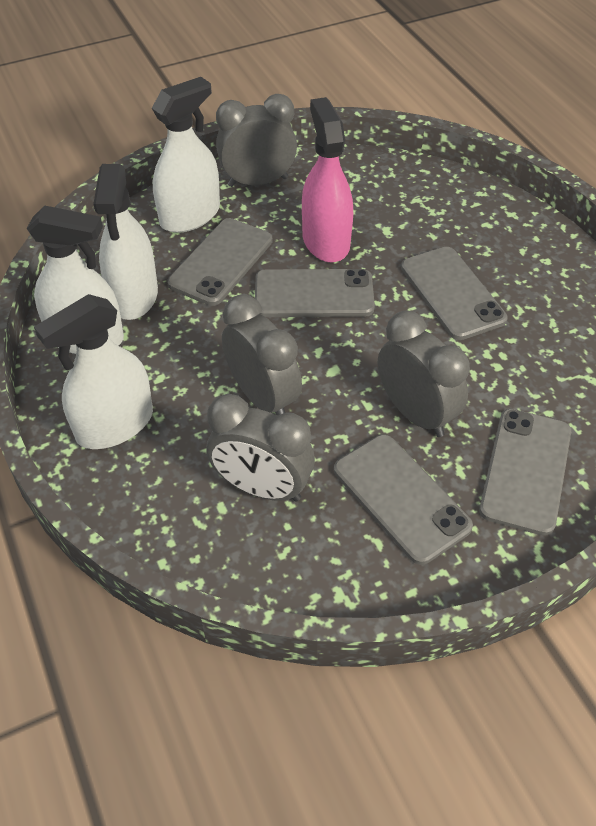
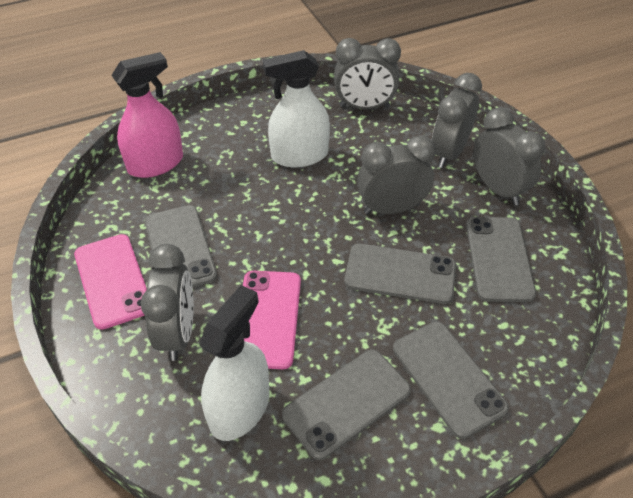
grey clock: [206,394,315,502] [216,94,297,187] [222,294,302,416] [378,311,470,437] = 4 -> [140,244,193,361] [334,38,401,109] [357,135,436,215] [432,73,482,168] [473,108,545,205] = 5
pink phone: none = 0 -> [74,234,146,330] [243,271,301,369] = 2
white spray bottle: [27,206,124,354] [34,294,153,449] [94,164,158,320] [152,77,220,233] = 4 -> [199,285,269,441] [263,50,330,167] = 2

